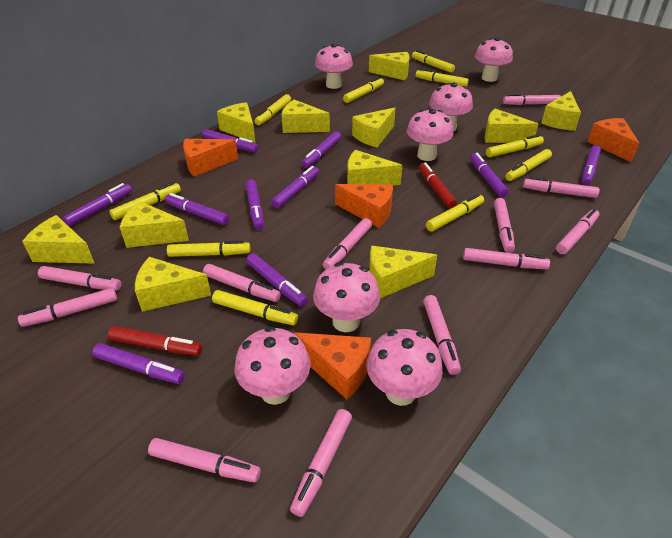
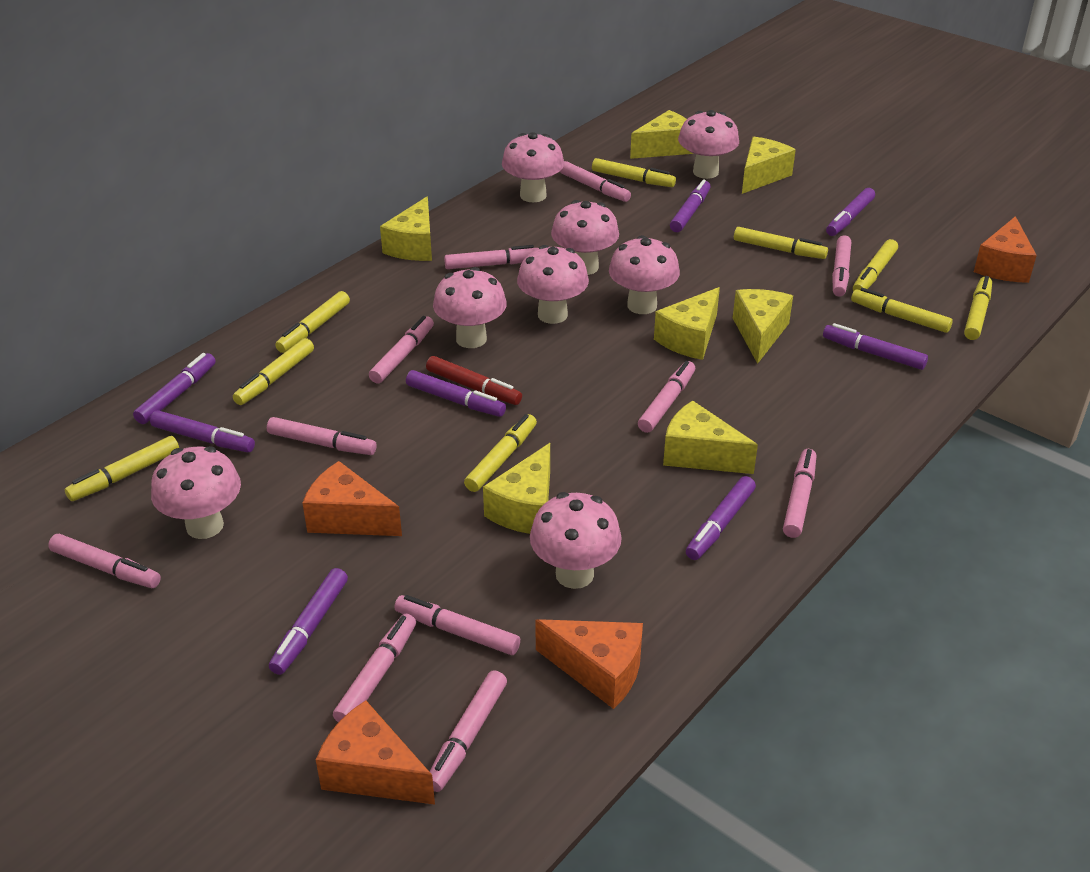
pink marker: [18,288,117,327] [38,266,122,291] [148,438,261,483] [203,264,281,302] [290,409,352,517] [323,218,372,269] [423,295,461,375] [463,248,550,269] [494,198,515,253] [503,94,561,105] [523,177,600,198] [556,209,599,254] = 12 -> [48,534,161,588] [267,417,377,455] [333,614,416,722] [369,316,434,383] [394,595,520,655] [430,670,507,792] [444,245,539,269] [560,161,631,202] [638,361,695,433] [783,449,816,538] [832,235,851,297] = 11
pink mushroom: [234,326,310,405] [313,262,380,332] [315,43,353,89] [366,329,443,406] [407,109,453,161] [429,82,473,131] [475,37,513,82] = 7 -> [151,446,241,539] [433,267,507,348] [502,132,564,202] [517,245,589,324] [530,492,622,589] [551,200,619,275] [609,235,680,314] [678,110,739,179] = 8
purple marker: [63,183,132,226] [92,343,185,384] [165,193,229,225] [202,129,258,152] [246,180,264,230] [246,253,308,307] [271,166,319,208] [301,131,341,168] [470,153,509,197] [582,145,601,185] = 10 -> [133,353,216,424] [150,410,255,452] [269,568,348,675] [406,370,506,417] [670,179,710,232] [686,476,756,560] [823,323,928,370] [826,188,875,236] = 8
red marker: [108,326,202,356] [419,162,457,208] = 2 -> [426,356,522,405] = 1
yellow cheese: [22,215,95,264] [120,201,189,248] [135,257,211,312] [217,102,255,143] [282,100,330,133] [347,150,402,186] [352,107,395,148] [369,52,410,80] [369,246,437,298] [485,109,538,143] [541,91,581,131] = 11 -> [380,196,432,261] [483,443,550,534] [630,110,693,159] [654,287,720,360] [663,401,758,474] [733,289,793,364] [742,137,796,194] = 7
yellow marker: [109,182,181,220] [167,241,250,257] [212,290,298,325] [255,94,291,125] [343,77,384,103] [412,50,455,73] [416,69,469,87] [426,194,484,232] [486,134,544,157] [505,149,552,181] = 10 -> [65,436,179,501] [233,338,314,405] [275,291,350,353] [464,414,537,492] [592,158,676,187] [734,227,828,259] [851,288,953,333] [853,239,898,292] [964,276,992,340] = 9

